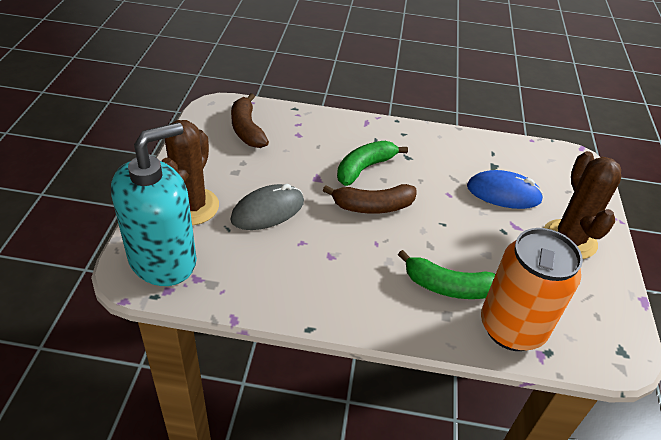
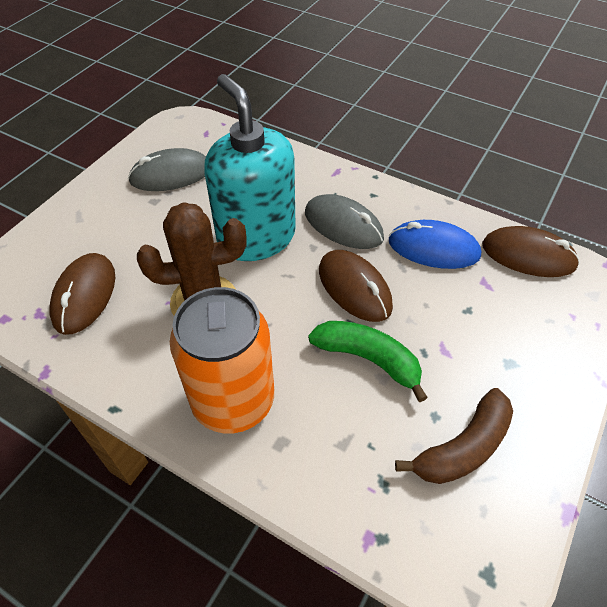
brown banana: [231,93,269,148] [323,184,417,214] = 2 -> [395,388,513,484] = 1
brown cactus: [162,120,219,225] [544,151,621,259] = 2 -> [137,202,247,316] = 1
brown mouse: none = 0 -> [49,253,115,335] [319,250,393,322] [482,226,580,277] = 3
green banana: [337,141,408,186] [398,250,495,299] = 2 -> [308,321,428,402] = 1
grey mouse: [230,184,304,230] = 1 -> [128,148,206,191] [305,194,384,249] = 2

